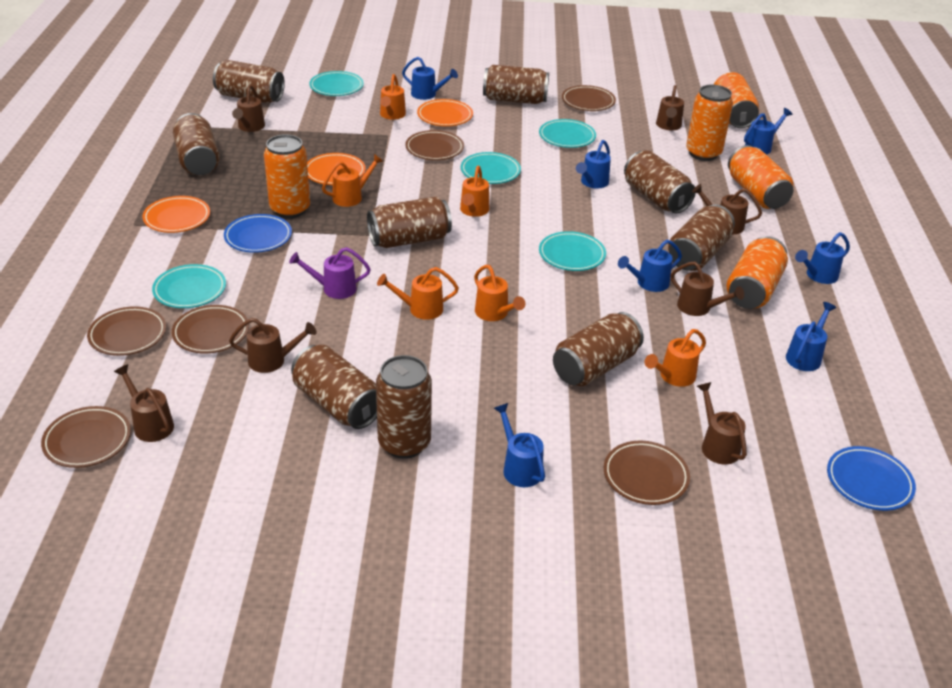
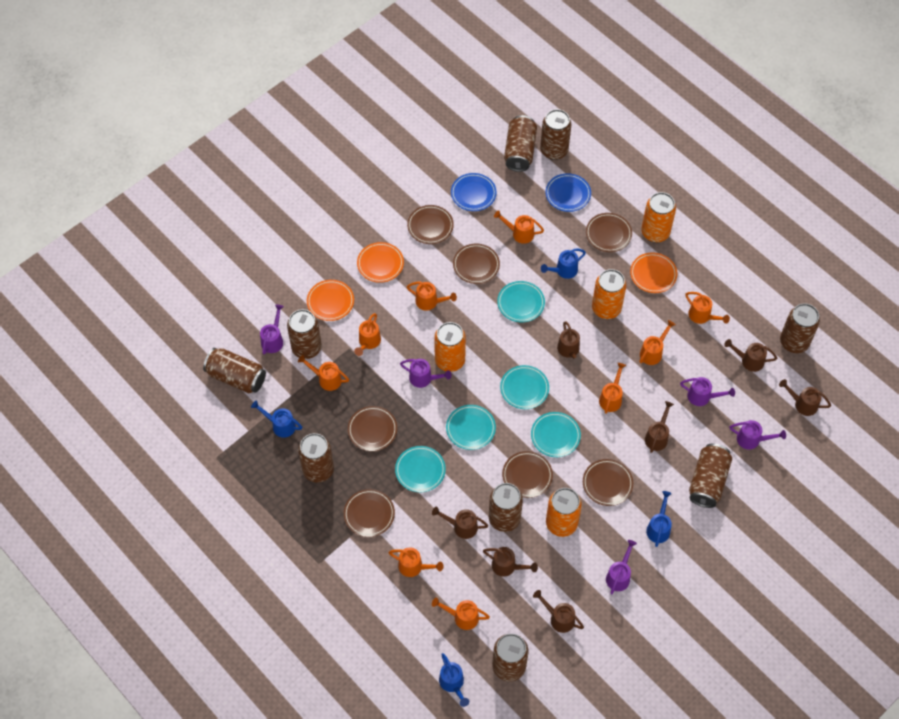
blue watering can: [402,57,458,100] [494,403,545,487] [576,140,611,188] [618,240,682,292] [744,108,792,155] [786,302,836,371] [795,232,850,284] = 7 -> [251,400,302,438] [439,653,469,707] [541,248,586,279] [646,491,672,547] = 4
brown plate: [41,406,131,468] [87,306,166,356] [172,305,249,353] [405,130,464,160] [562,85,616,111] [604,441,690,505] = 6 -> [344,489,395,537] [348,406,397,451] [407,205,454,244] [453,244,500,284] [502,451,553,498] [583,459,633,506] [586,213,632,252] = 7
orange can: [264,134,310,218] [686,85,733,161] [714,72,759,128] [727,236,788,309] [728,145,794,209] = 5 -> [434,322,466,372] [546,488,582,537] [592,269,626,319] [641,192,676,243] = 4
orange watering can: [322,154,383,207] [377,267,459,320] [380,74,406,120] [460,166,489,217] [474,265,525,321] [645,329,706,387] = 6 -> [298,355,349,391] [354,313,381,356] [388,547,444,577] [407,282,457,311] [432,597,490,630] [494,210,544,244] [599,363,626,414] [640,320,676,365] [685,292,730,324] = 9
purple watering can: [289,247,371,299] = 1 -> [260,304,284,355] [400,359,452,388] [606,540,637,595] [680,377,735,406] [730,420,786,450] = 5

